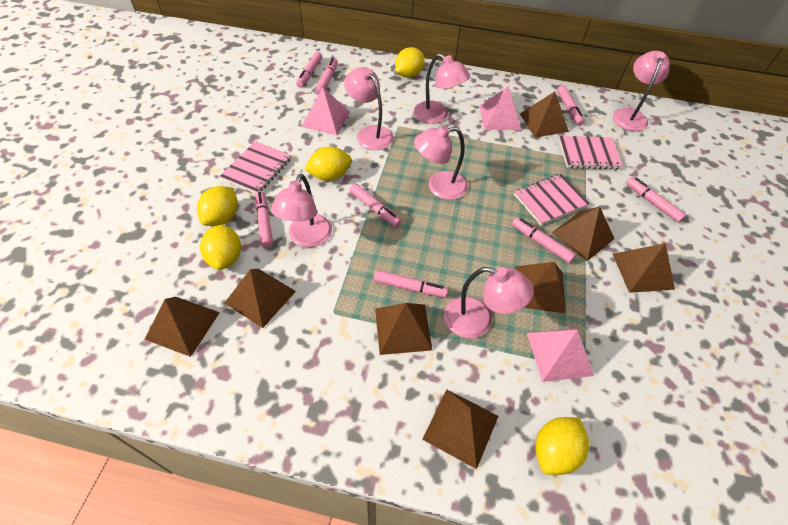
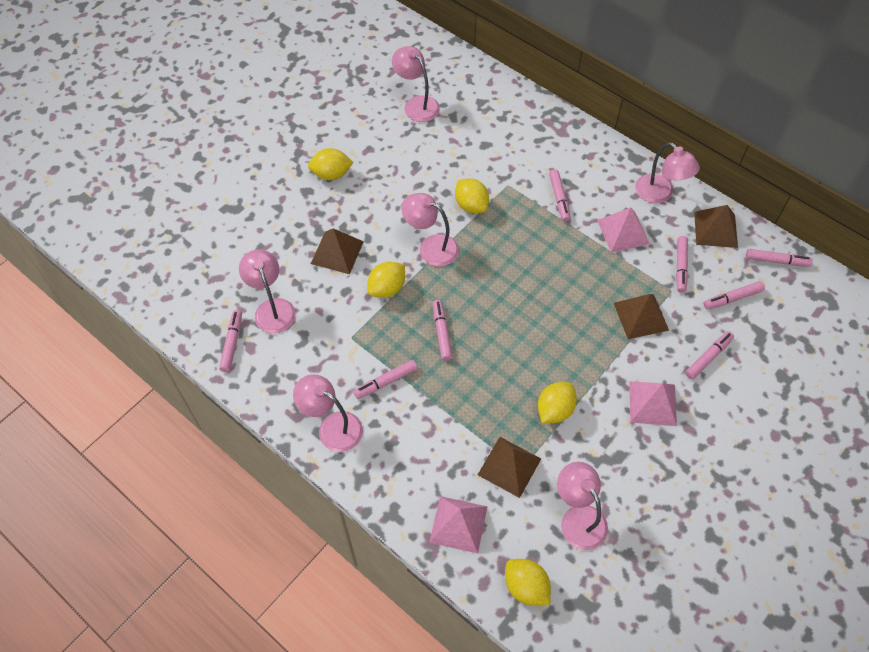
brown pyramid: [145,297,220,357] [224,269,296,328] [375,303,432,355] [422,389,498,469] [515,262,566,314] [520,91,569,137] [552,206,615,261] [613,243,675,293] = 8 -> [311,228,364,274] [478,437,541,498] [614,294,669,339] [694,205,738,248] = 4
pink notebook: [220,141,291,194] [514,174,590,225] [559,136,623,170] = 3 -> none = 0

